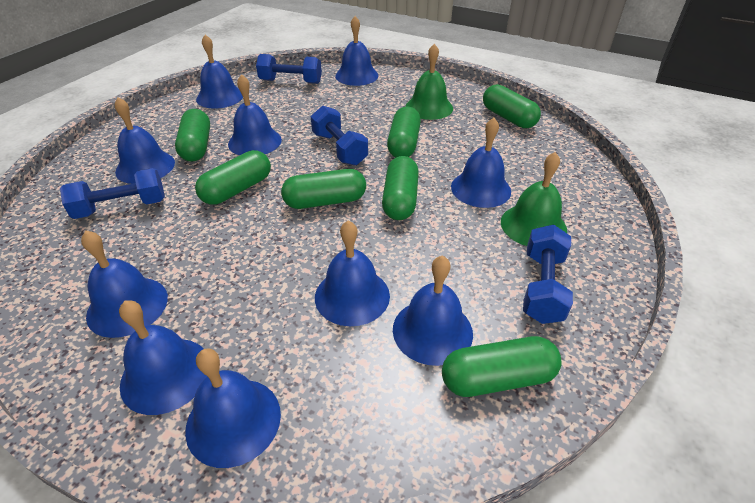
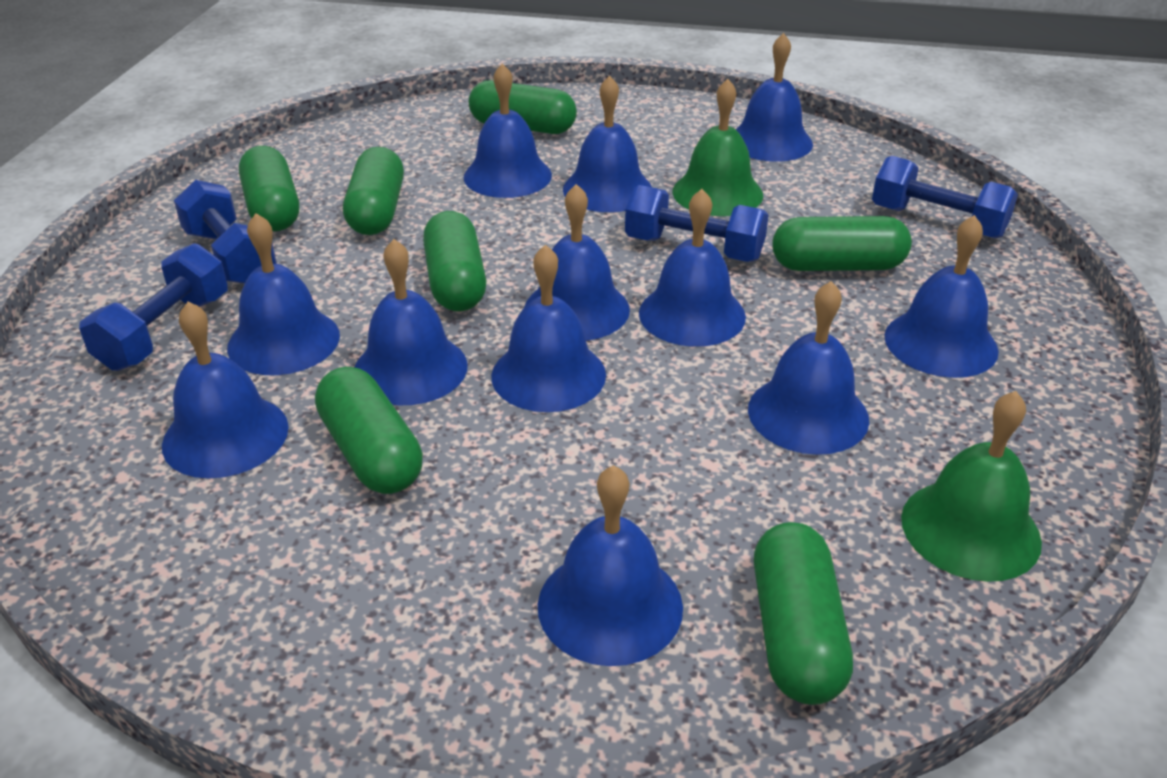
blue bell: [81,230,168,338] [115,97,175,184] [119,300,207,415] [185,349,281,468] [196,35,243,109] [228,74,282,155] [315,220,390,326] [335,16,379,86] [393,255,473,366] [451,118,511,208] = 10 -> [162,301,289,478] [227,213,340,375] [354,239,468,406] [464,63,552,198] [491,244,606,412] [525,184,630,341] [538,465,683,666] [563,75,652,212] [639,189,746,347] [736,33,813,162] [748,281,869,455] [884,215,999,378] = 12

